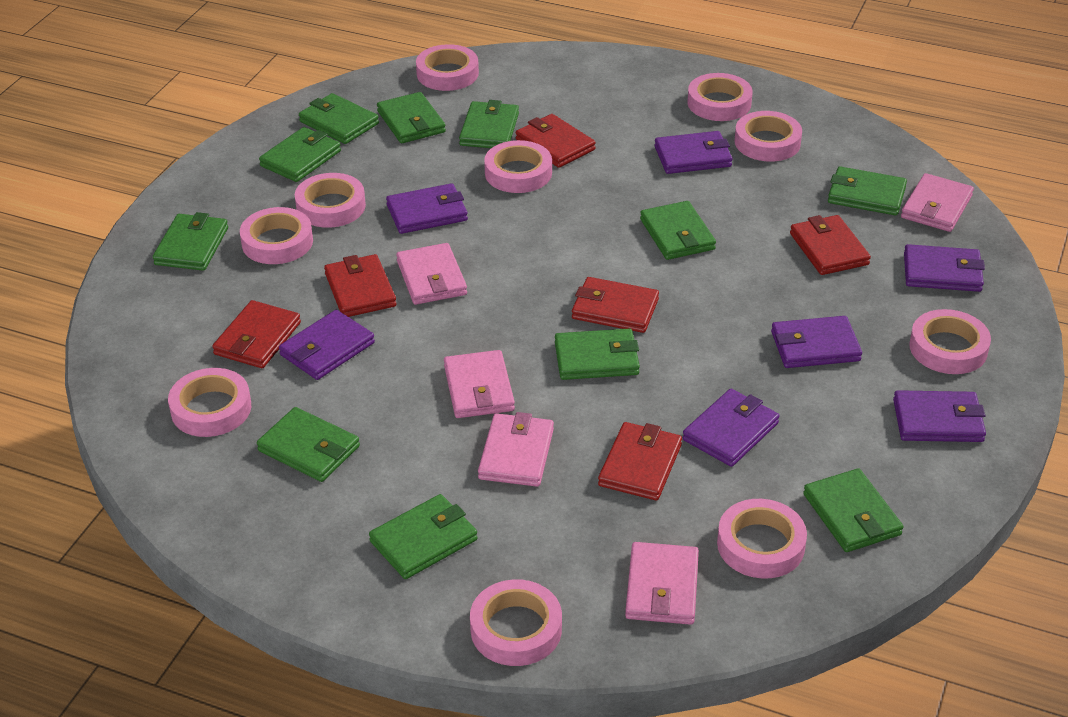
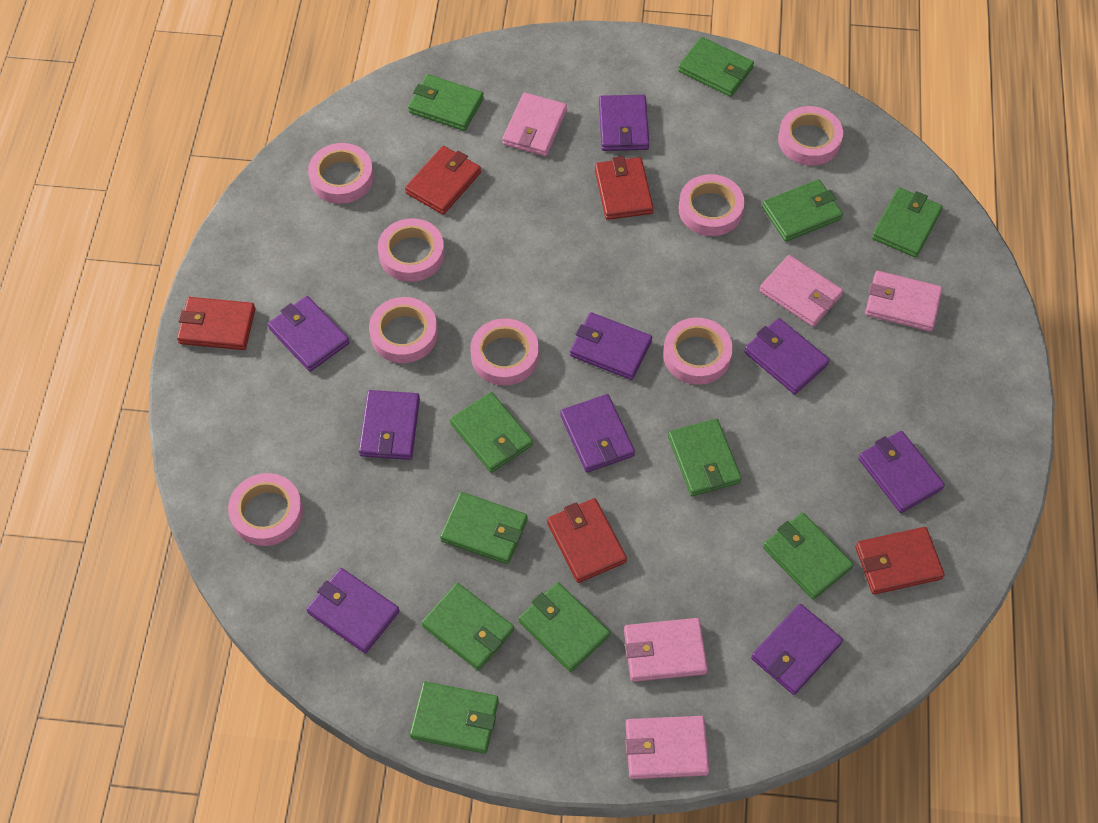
pink tape: [168,368,251,437] [240,207,313,264] [295,173,366,228] [416,44,479,91] [470,579,562,666] [484,140,552,193] [687,73,753,121] [717,499,807,578] [734,111,802,162] [909,309,991,374] = 10 -> [228,473,303,546] [308,143,374,204] [369,297,438,363] [378,218,445,282] [470,318,539,385] [663,318,733,385] [679,174,745,236] [778,106,843,166] = 8
purple wallet: [279,310,375,380] [386,183,468,234] [655,131,733,174] [683,389,779,467] [771,316,862,368] [893,390,986,442] [904,244,985,292] = 7 -> [268,296,349,372] [306,568,400,653] [359,390,420,460] [560,394,635,472] [570,312,652,380] [599,95,649,151] [744,318,830,394] [751,604,843,695] [858,431,945,513] = 9
red wallet: [212,300,301,368] [324,254,397,317] [516,114,596,168] [572,277,659,333] [598,422,682,501] [790,215,871,275] = 6 -> [177,297,256,350] [405,146,481,215] [547,498,627,583] [595,156,654,220] [855,527,945,595] = 5

